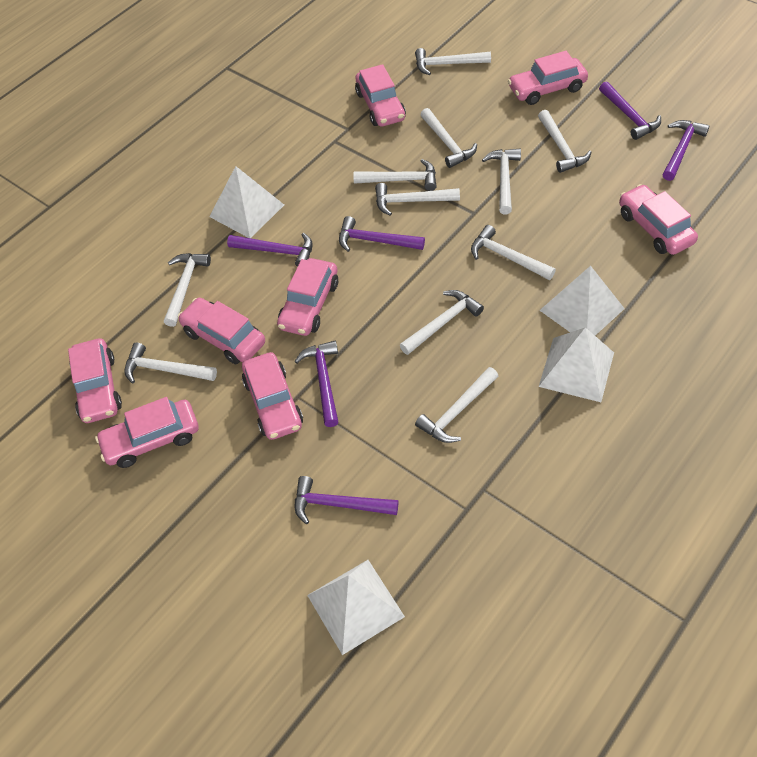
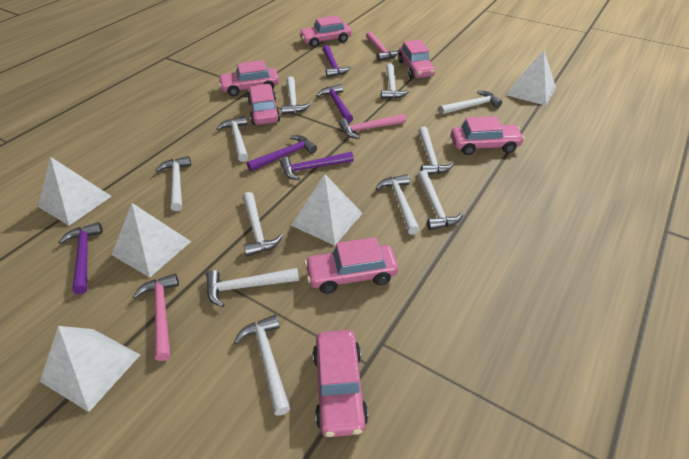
pink car: [68,338,122,423] [95,397,199,468] [178,298,265,364] [242,352,303,440] [277,258,338,336] [355,64,406,127] [508,51,588,105] [619,184,698,255] = 8 -> [218,60,279,96] [247,84,280,125] [299,15,352,47] [304,237,398,294] [313,330,368,437] [398,40,435,79] [451,116,525,155] = 7
pink hammer: none = 0 -> [133,274,179,361] [339,114,406,139] [366,31,399,61] = 3
purple hammer: [227,233,313,267] [295,341,338,427] [295,476,398,524] [339,216,425,252] [599,82,661,140] [663,120,710,181] = 6 -> [59,222,103,294] [247,135,317,171] [280,152,354,180] [317,84,353,123] [323,45,351,77] = 5
white pyramid: [209,166,284,238] [307,560,405,655] [539,266,625,335] [539,327,614,402] = 4 -> [38,157,112,226] [40,326,140,412] [112,203,191,277] [291,174,363,245] [507,50,556,106] = 5

